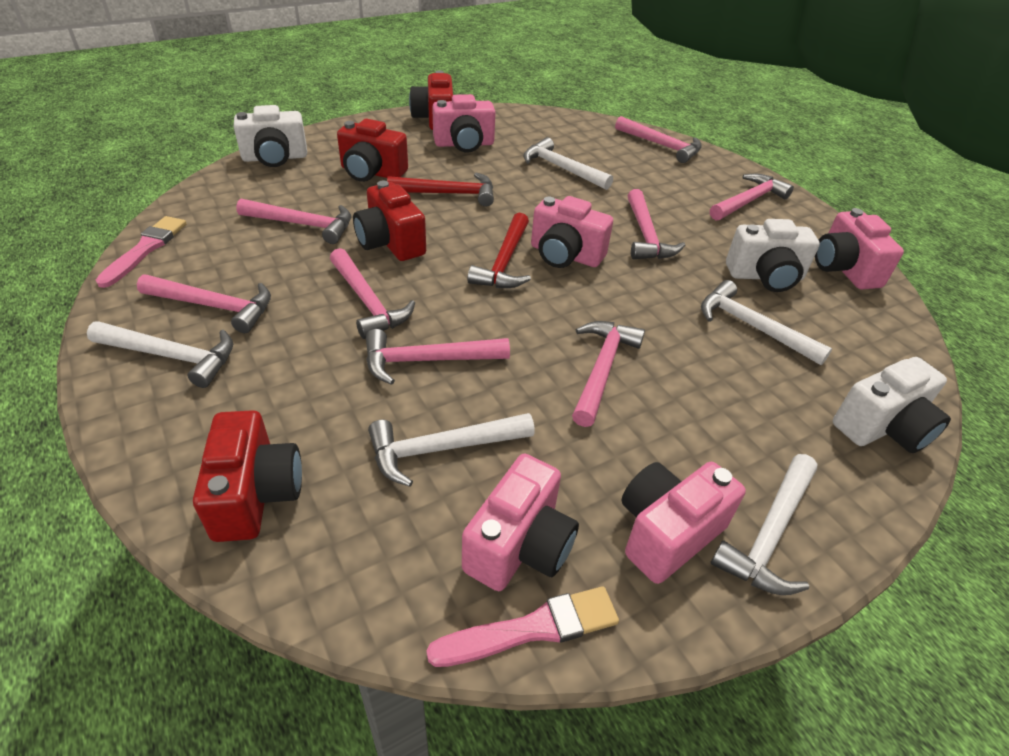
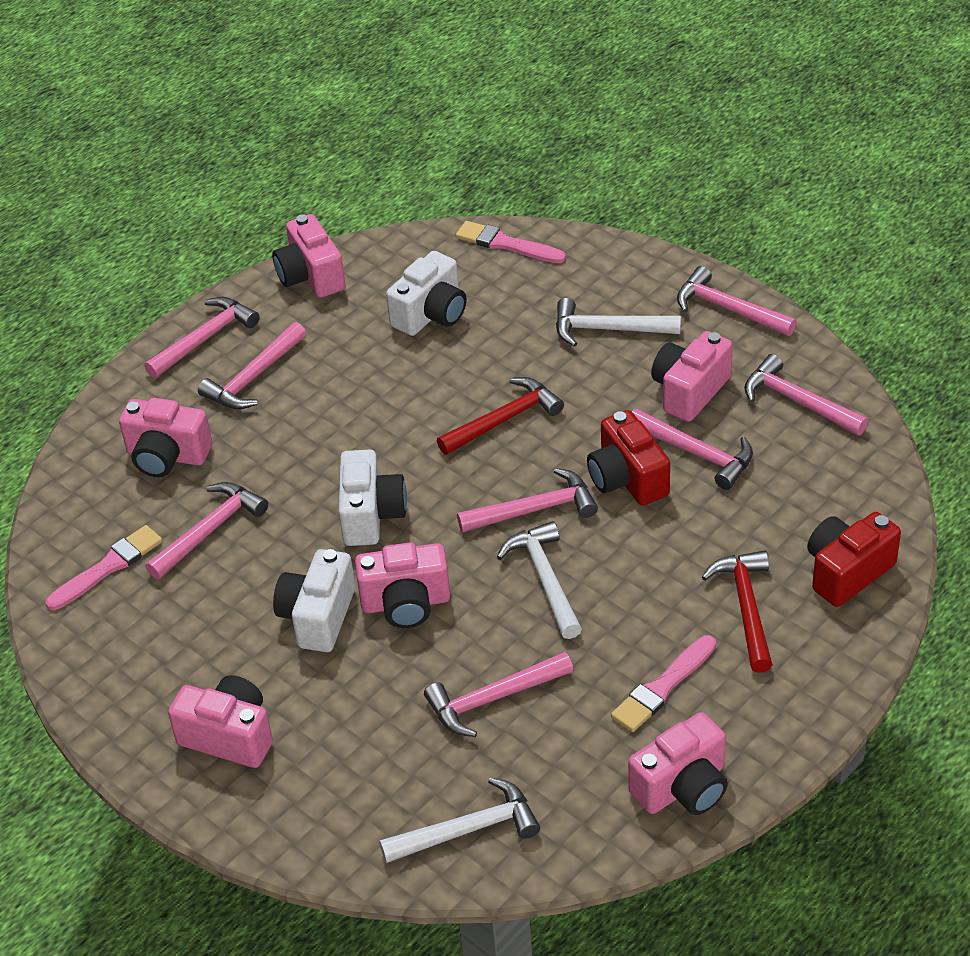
pink brush: [96,216,187,288] [426,586,619,667] = 2 -> [45,525,162,610] [456,221,566,263] [611,635,716,732] = 3
pink camera: [432,94,496,153] [462,454,579,591] [531,196,613,268] [621,462,746,584] [815,208,904,289] = 5 -> [119,398,212,477] [168,675,273,768] [272,214,346,298] [355,542,450,628] [628,712,728,815] [651,331,733,422] = 6
red camera: [193,410,302,542] [337,119,408,182] [353,181,426,261] [409,70,453,130] = 4 -> [587,410,670,506] [807,512,901,607] = 2
white hammer: [87,321,233,388] [368,413,535,487] [523,137,613,190] [701,280,832,365] [711,454,817,595] = 5 -> [379,777,540,863] [497,521,582,639] [556,298,681,347] = 3

